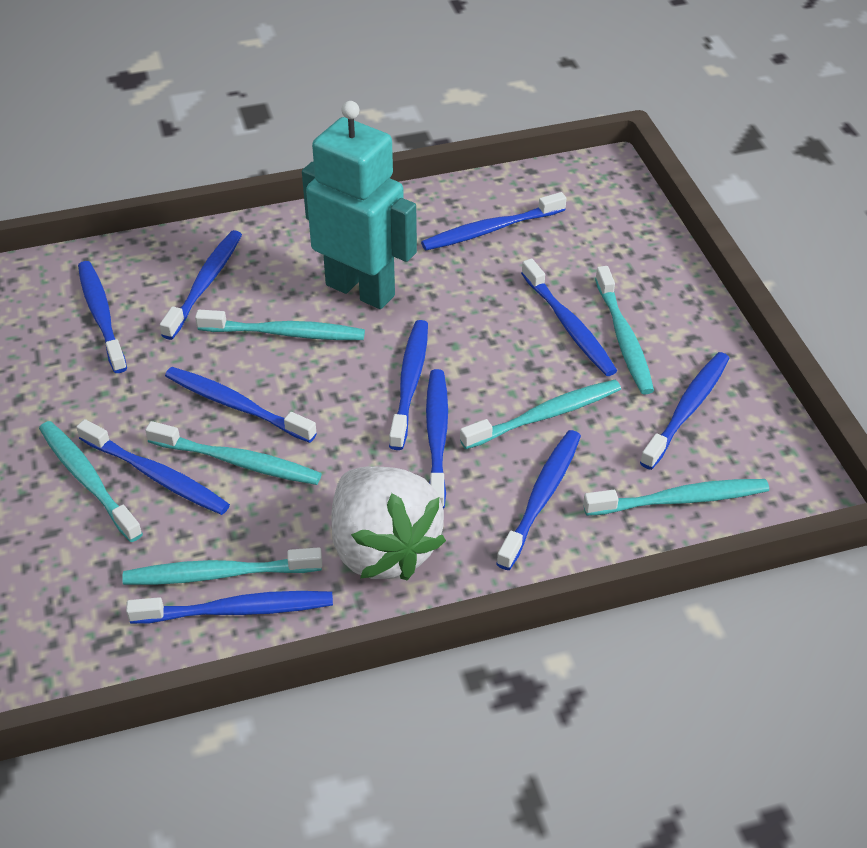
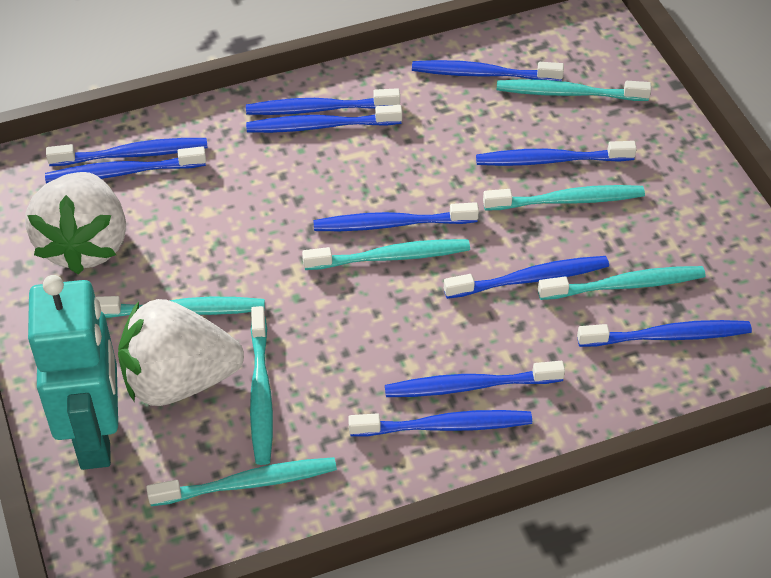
white strawberry: [332,466,446,580] = 1 -> [25,172,126,274] [118,299,244,406] = 2

